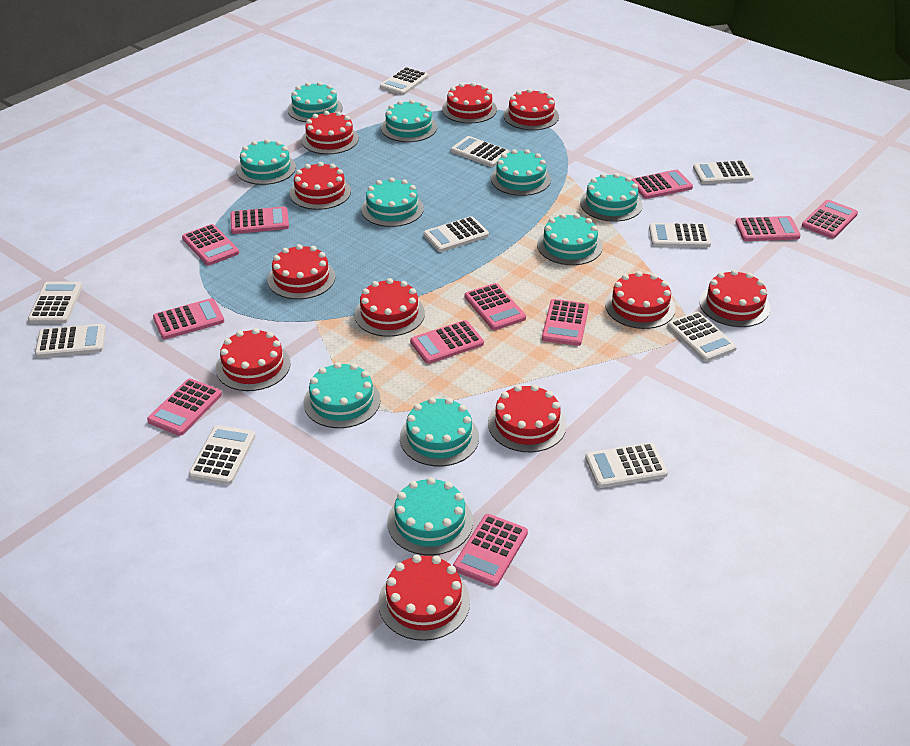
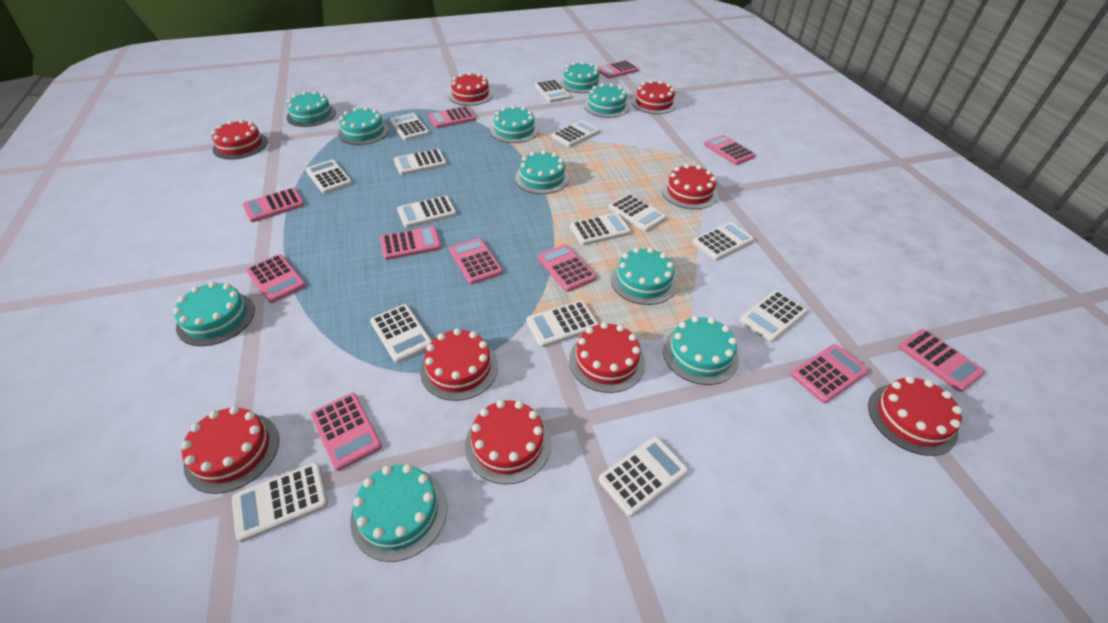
red cake: [216,328,291,391] [267,244,335,299] [290,162,351,210] [301,111,359,154] [355,278,425,337] [378,554,470,641] [442,82,497,123] [488,384,567,452] [504,88,559,130] [605,271,675,329] [700,270,770,327] = 11 -> [181,406,279,494] [211,119,268,159] [420,328,498,401] [448,72,493,106] [465,400,551,484] [569,322,645,393] [632,80,677,114] [662,164,718,209] [868,376,962,456] = 9
white calculator: [28,281,82,324] [35,324,106,358] [189,425,256,485] [380,67,428,95] [423,216,489,252] [451,136,510,167] [585,443,668,488] [649,223,711,247] [667,312,737,362] [693,160,754,184] = 10 -> [232,463,328,542] [306,160,352,194] [370,304,432,363] [390,113,430,141] [394,149,447,175] [397,196,456,228] [526,301,599,347] [535,80,571,103] [551,120,600,147] [570,213,631,246] [598,436,688,517] [608,194,667,232] [692,222,754,261] [739,290,808,342] = 14

